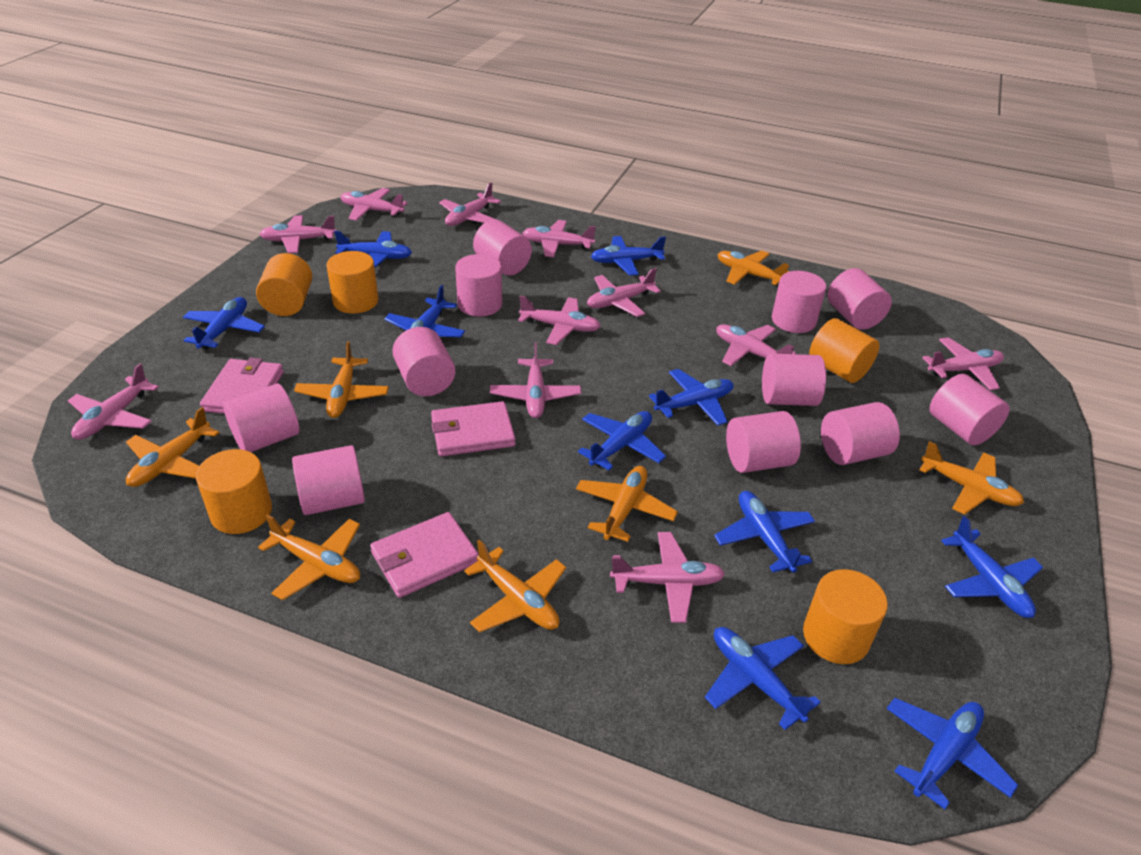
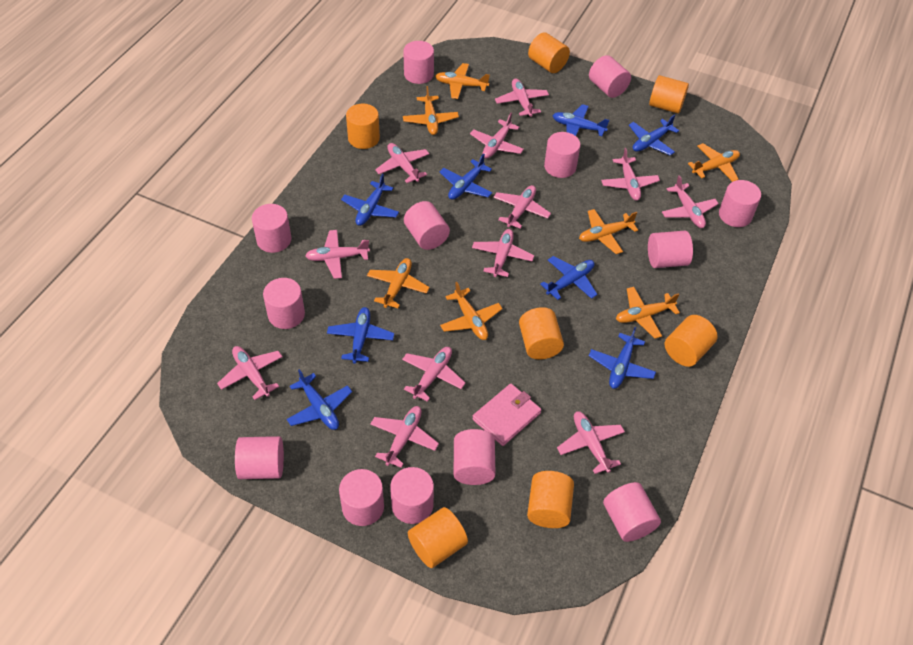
blue plane: [183,297,265,350] [334,231,412,268] [384,285,465,337] [578,411,666,470] [591,236,666,276] [649,369,734,426] [705,627,821,730] [714,491,815,573] [886,698,1018,809] [941,516,1043,618] = 10 -> [286,369,352,430] [327,307,394,364] [341,174,399,226] [440,153,492,200] [540,256,597,300] [552,104,609,136] [589,327,656,389] [629,115,679,155] = 8
orange cylinder: [196,449,272,534] [256,253,312,316] [327,251,379,314] [803,569,888,664] [809,318,879,383] = 5 -> [346,104,380,149] [408,507,468,568] [519,307,564,359] [527,471,574,528] [528,32,570,73] [649,75,689,113] [665,315,718,367] = 7
pink cylinder: [223,383,299,452] [292,445,365,515] [392,327,455,396] [455,254,502,317] [473,219,532,275] [726,411,801,473] [762,353,826,406] [772,271,826,333] [821,402,900,465] [827,268,892,329] [929,374,1010,445] = 11 -> [235,436,284,479] [252,204,291,253] [263,278,305,329] [339,469,384,526] [390,467,434,524] [403,41,434,84] [404,201,450,250] [454,429,496,485] [544,132,580,178] [589,55,631,98] [603,482,661,542] [648,230,693,268] [719,180,761,227] = 13
pink plane: [68,363,159,440] [259,215,337,253] [341,188,408,221] [439,183,501,226] [490,342,581,418] [518,296,601,345] [523,220,596,257] [587,268,661,317] [610,532,725,623] [716,324,796,366] [922,337,1004,390] = 11 -> [217,346,283,400] [305,230,370,279] [370,406,439,468] [375,143,429,183] [402,347,465,402] [470,113,524,159] [472,229,534,277] [493,185,551,229] [495,78,549,117] [557,411,625,474] [601,148,660,201] [662,175,719,228] = 12
pink wallet: [200,358,284,414] [370,512,479,598] [431,401,516,456] = 3 -> [472,383,541,446] = 1

